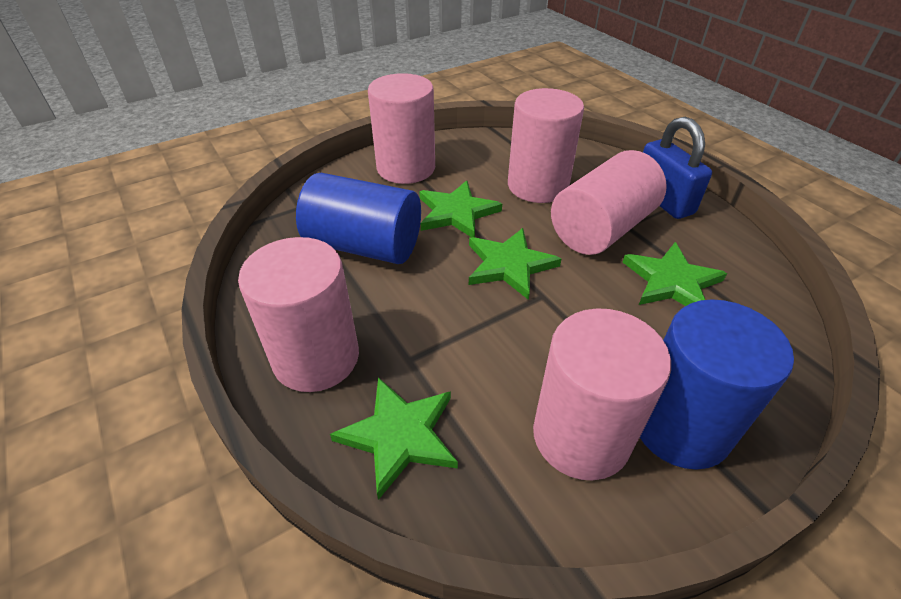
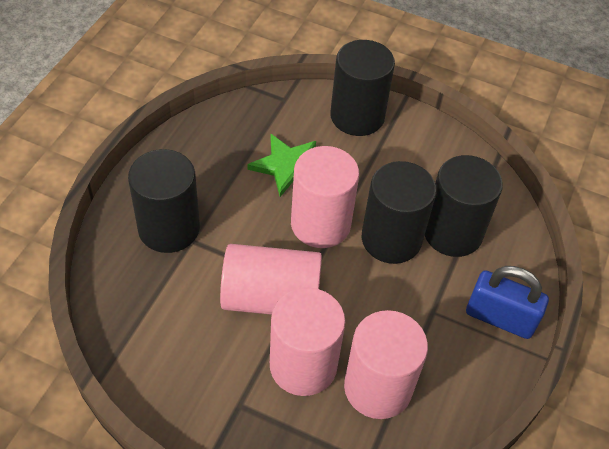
black cylinder: none = 0 -> [128,149,200,253] [330,40,395,136] [362,161,436,264] [425,155,503,257] = 4
blue cylinder: [296,173,421,264] [640,299,794,470] = 2 -> none = 0
green star: [330,377,458,500] [419,181,502,237] [469,228,561,300] [623,242,727,306] = 4 -> [247,134,316,197] = 1
pink cylinder: [238,237,359,392] [368,73,435,184] [508,88,584,203] [533,308,671,481] [551,150,667,255] = 5 -> [220,244,322,315] [270,288,345,396] [291,146,359,248] [344,310,428,419] = 4

